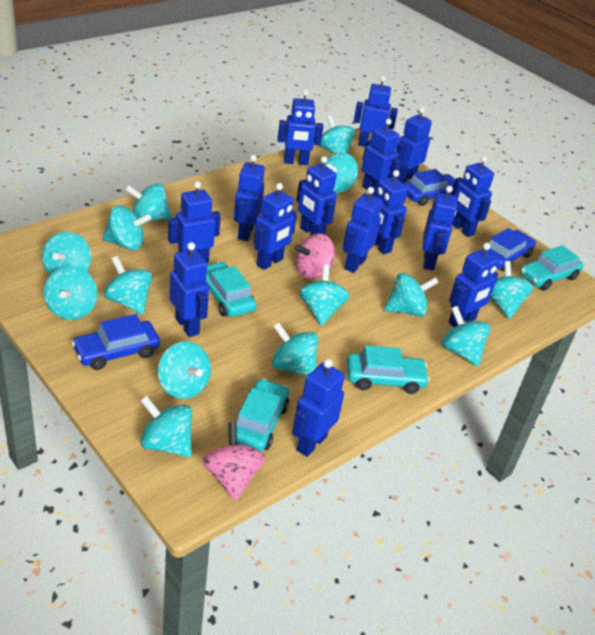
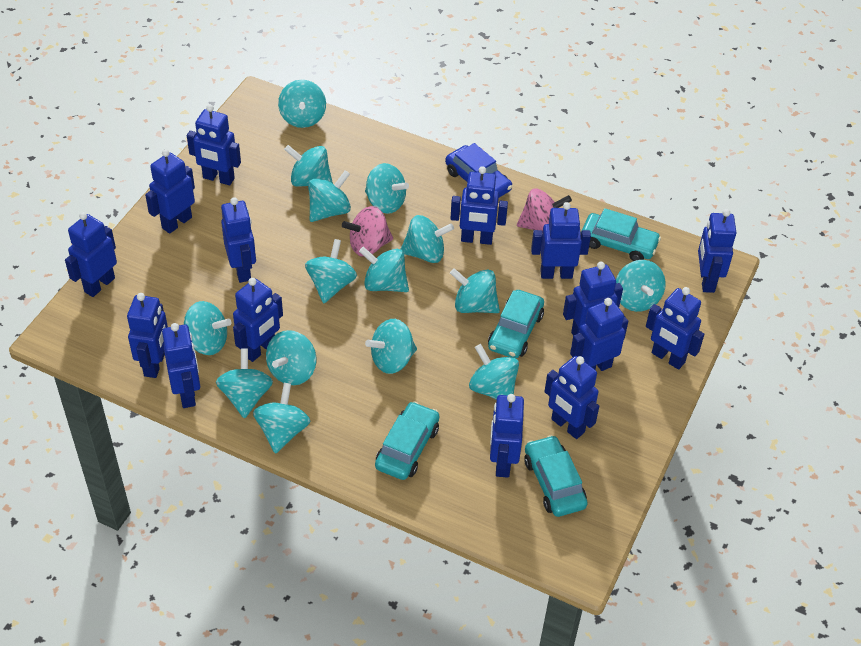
blue car: [71,314,160,370] [403,169,455,206] [483,228,536,272] = 3 -> [445,143,512,198] = 1
turquoise spinning top: [42,231,91,275] [44,267,97,320] [102,205,152,250] [104,256,152,315] [125,183,172,222] [140,396,192,457] [158,341,211,399] [272,322,318,376] [299,265,349,325] [319,115,355,154] [324,152,358,193] [384,273,439,316] [441,306,491,366] [490,261,533,319] = 14 -> [184,301,232,355] [216,348,273,419] [253,383,310,454] [266,330,316,385] [278,80,326,128] [284,145,333,186] [305,239,357,303] [308,170,351,222] [359,247,409,292] [365,163,409,214] [365,319,417,374] [401,215,454,263] [450,268,500,313] [469,344,519,400] [616,260,666,312] = 15

